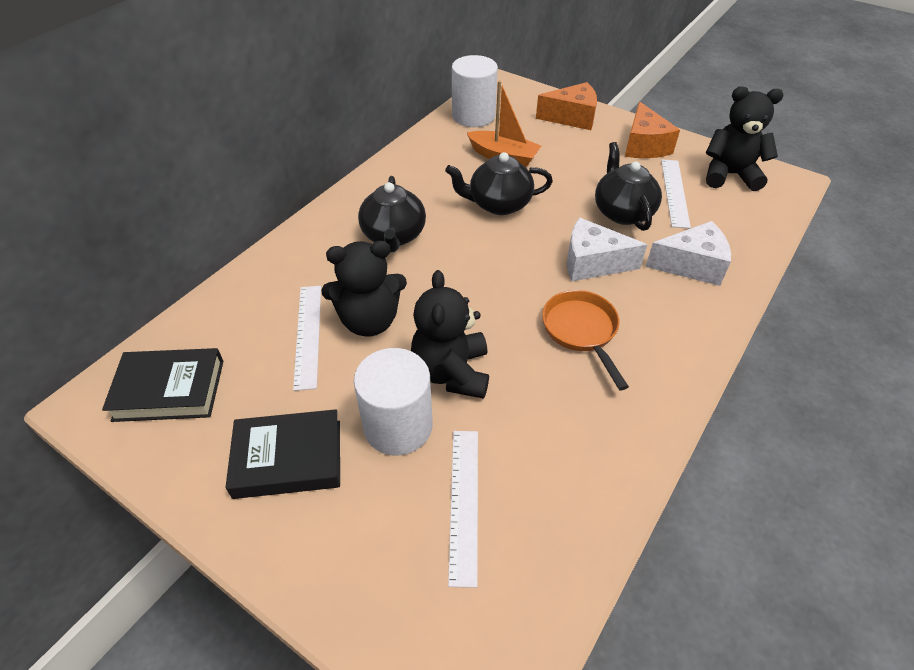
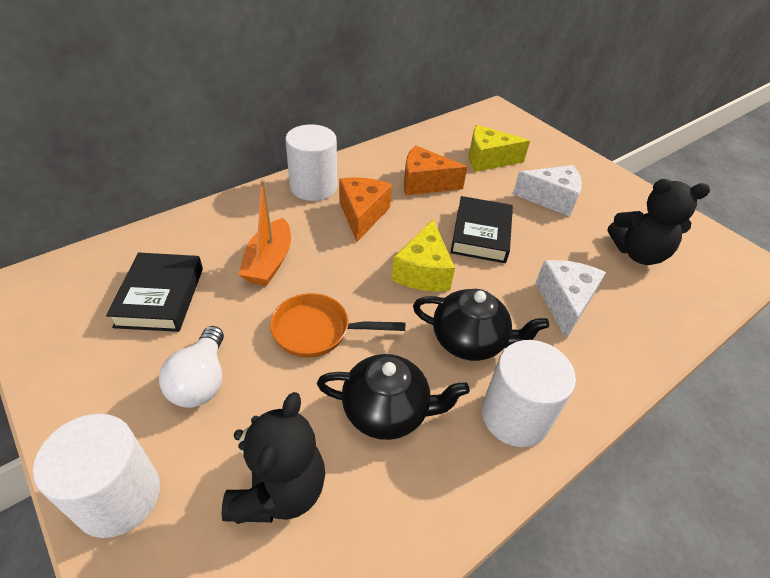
black teapot: [358,176,426,252] [445,152,553,215] [595,142,662,231] = 3 -> [317,354,470,440] [413,289,549,361] = 2
black teddy bear: [321,241,407,337] [411,270,489,399] [706,86,784,191] = 3 -> [221,392,325,524] [607,179,710,265] = 2
white cylinder: [354,348,433,455] [452,55,498,127] = 2 -> [33,414,160,538] [285,124,337,201] [482,340,576,447] = 3
white light bulb: none = 0 -> [159,326,224,408] = 1
white ruler: [293,286,321,391] [448,431,478,588] [661,160,691,228] = 3 -> none = 0
yellow cheese: none = 0 -> [392,220,455,291] [469,125,530,172] = 2

